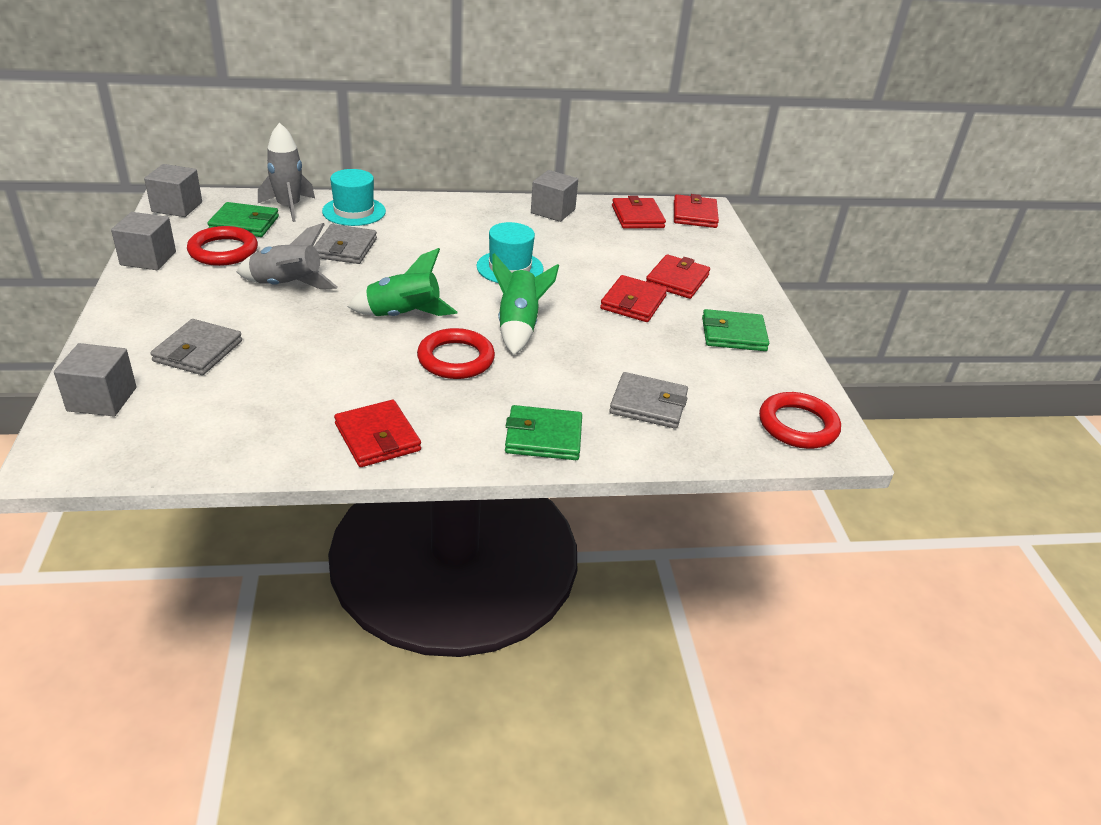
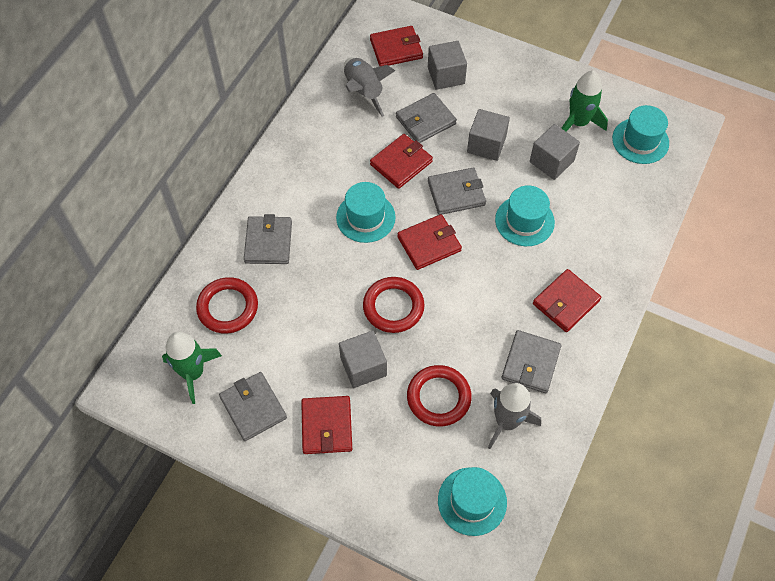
green wallet: [208,202,279,237] [505,405,582,460] [702,309,769,351] = 3 -> none = 0
grey wallet: [150,319,242,375] [314,224,377,264] [609,372,688,429] = 3 -> [219,372,287,441] [244,214,292,264] [396,93,457,143] [428,168,486,215] [502,330,562,393] = 5
turquoise hat: [322,169,386,226] [476,222,544,283] = 2 -> [336,182,396,243] [438,467,507,536] [495,185,555,246] [612,105,669,164] = 4

